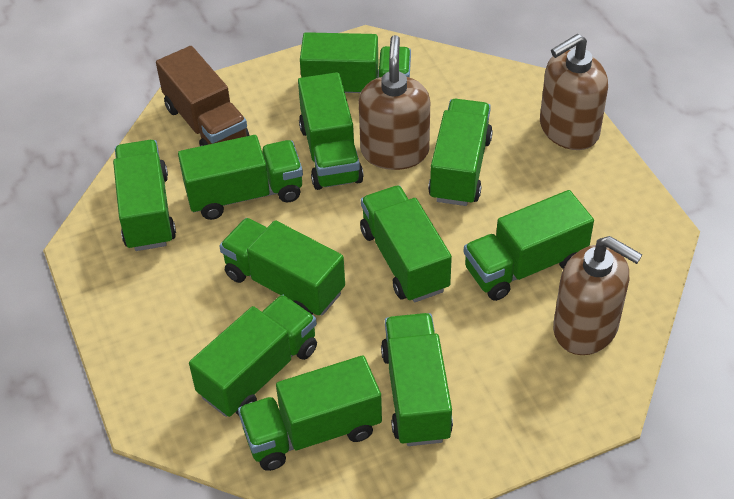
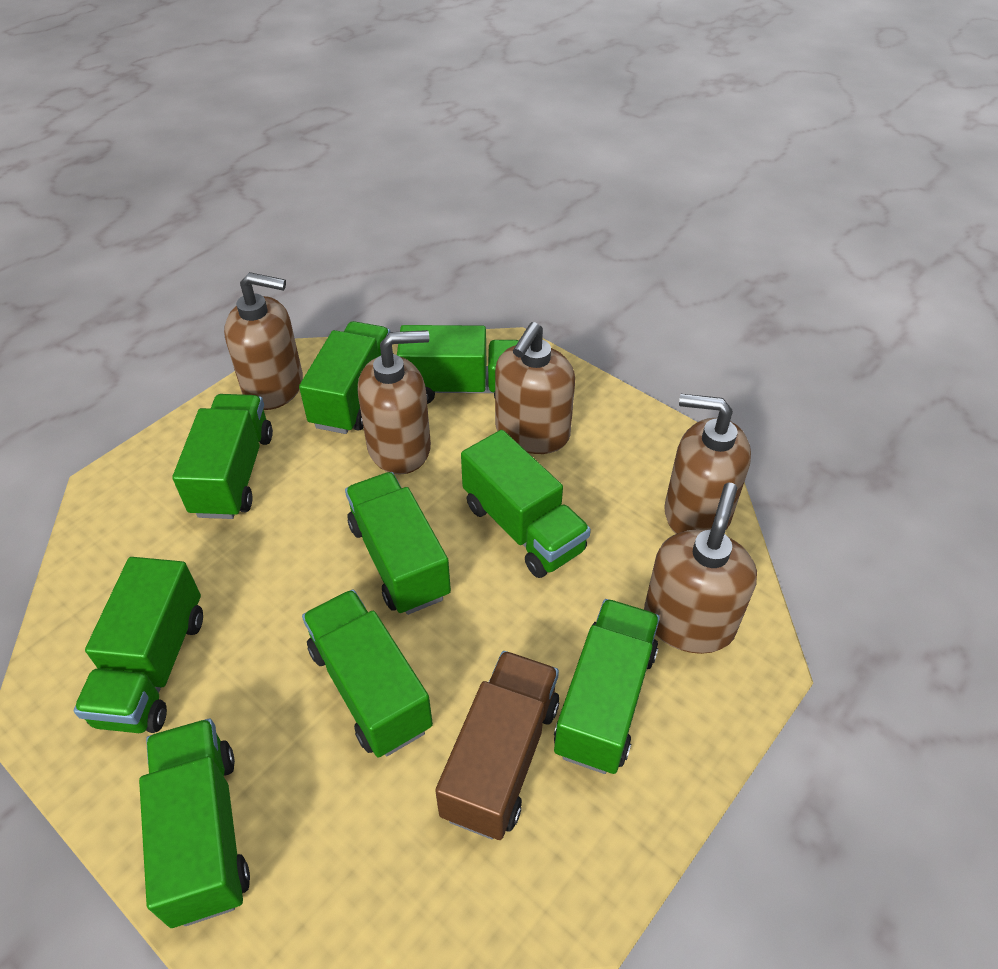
brown soap dispenser: [359,35,430,170] [540,34,608,150] [553,236,642,355] = 3 -> [224,272,303,410] [358,330,431,475] [495,322,575,454] [644,483,757,654] [664,394,751,534] = 5
green truck: [113,140,176,251] [178,135,303,220] [189,295,317,417] [220,218,345,316] [238,356,382,471] [298,72,364,190] [300,32,411,93] [360,185,452,302] [381,313,453,446] [428,99,493,206] [464,190,594,301] = 11 -> [74,557,203,733] [139,719,250,928] [172,394,273,519] [299,321,394,434] [302,589,433,757] [345,472,451,615] [397,325,519,404] [461,430,591,578] [554,599,660,774] = 9

